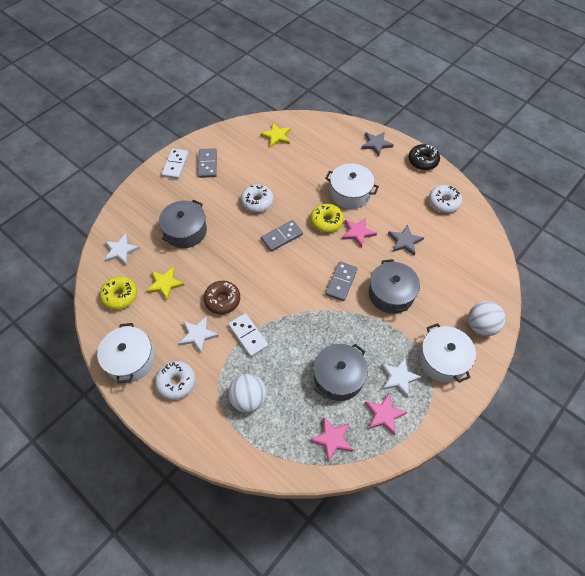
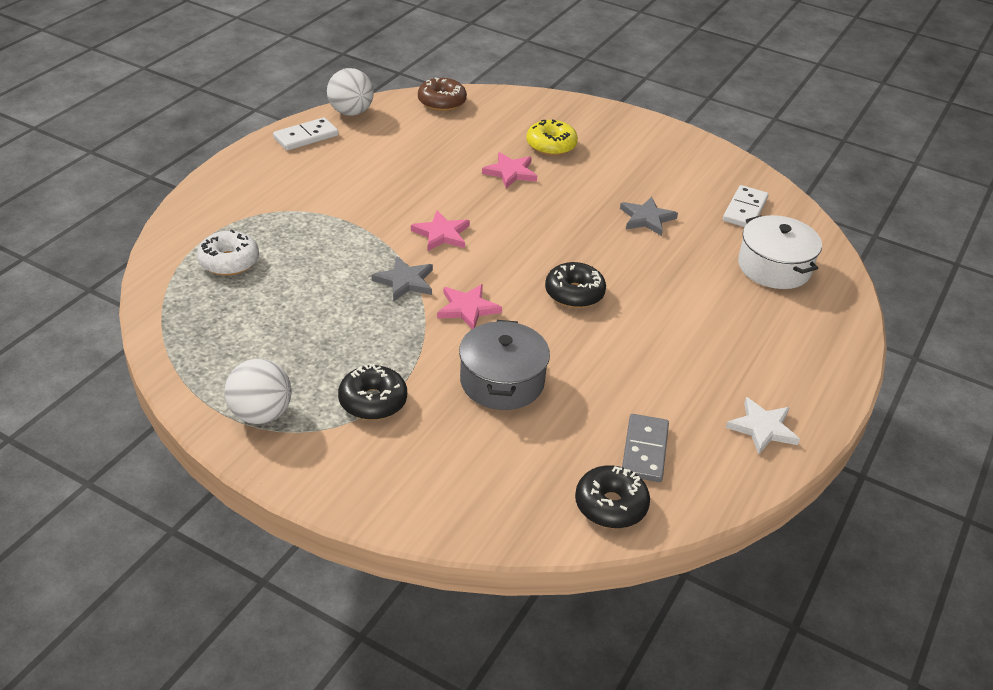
black donut: [408,144,440,170] = 1 -> [338,364,407,420] [545,262,606,308] [575,465,650,528] = 3
grey domino: [198,148,217,178] [261,220,303,252] [325,261,358,301] = 3 -> [622,414,669,482] = 1
grey pot: [159,200,207,248] [313,344,368,401] [369,259,420,314] = 3 -> [459,320,550,410] = 1
white donut: [155,361,195,400] [241,184,274,212] [429,185,462,213] = 3 -> [197,229,259,276] = 1
white pot: [97,323,155,383] [325,163,379,209] [419,323,476,383] = 3 -> [738,215,822,289] = 1
white star: [104,234,140,265] [179,316,219,354] [381,358,421,398] = 3 -> [726,397,800,454] = 1
yellow donut: [100,276,137,310] [310,204,344,233] = 2 -> [526,119,578,156] = 1
yellow star: [146,267,185,301] [260,123,291,147] = 2 -> none = 0

